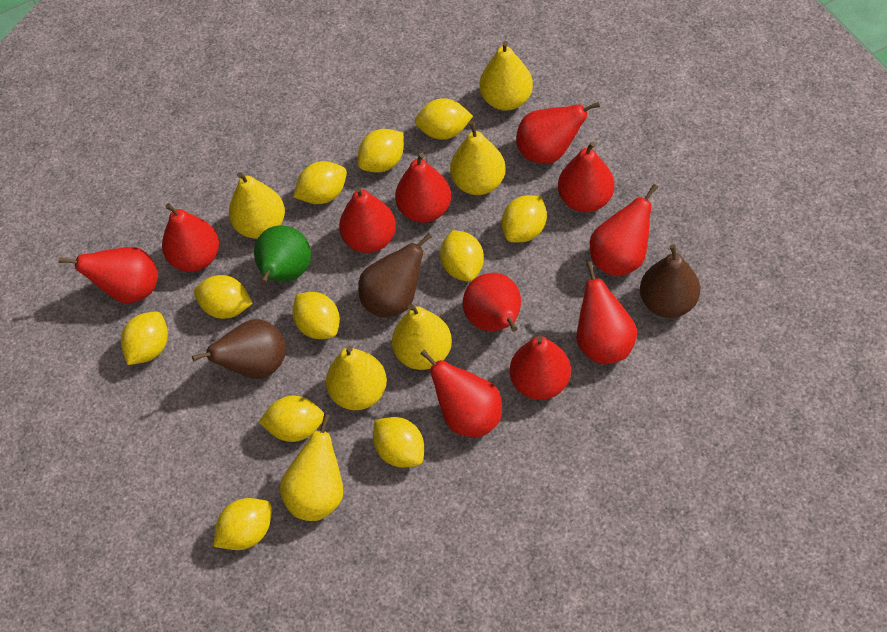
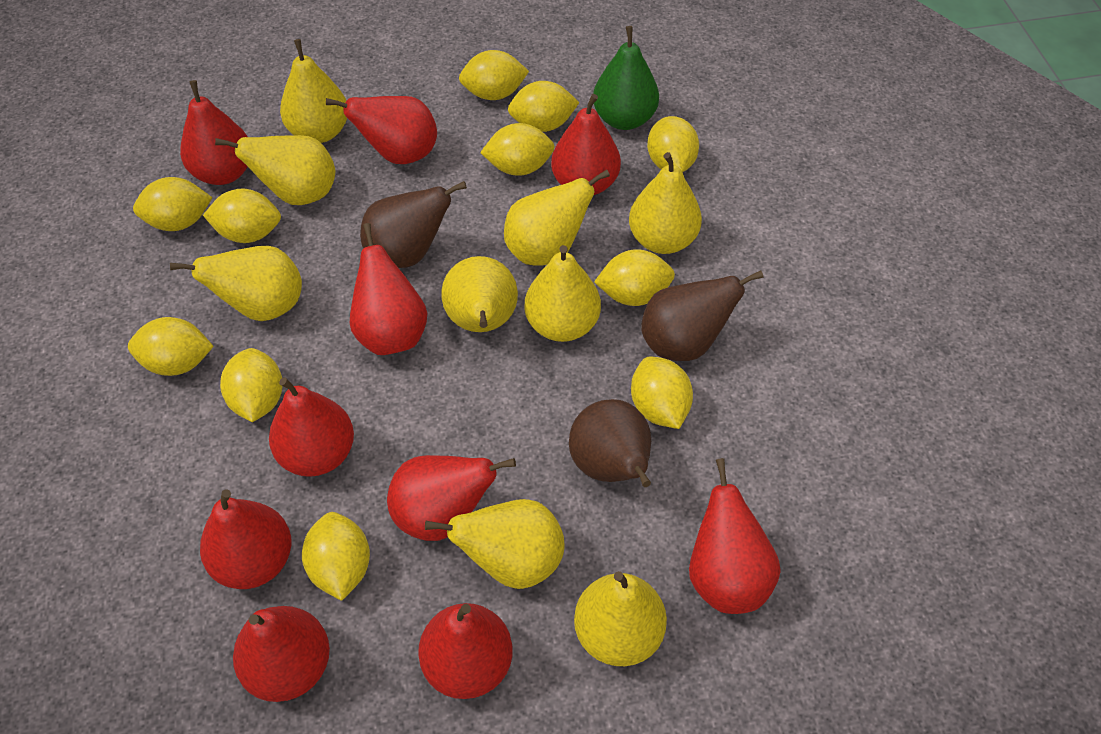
red pear: [59,247,158,303] [162,203,219,272] [339,187,396,253] [395,153,451,223] [420,349,502,437] [463,273,521,332] [510,336,571,400] [516,102,600,164] [558,141,615,212] [577,262,637,364] [590,184,658,277] = 11 -> [180,80,248,185] [200,490,291,589] [233,606,330,702] [269,377,354,477] [326,96,437,164] [350,223,427,355] [387,455,516,541] [418,603,513,699] [551,94,621,195] [689,458,780,614] = 10
yellow pear: [229,172,285,239] [280,413,343,521] [326,346,387,410] [392,304,452,370] [450,121,506,195] [480,41,533,111] = 6 -> [170,246,302,321] [215,135,335,205] [280,39,347,143] [425,499,564,589] [441,256,518,332] [504,170,610,266] [524,245,601,342] [574,571,667,666] [629,152,702,254] = 9

